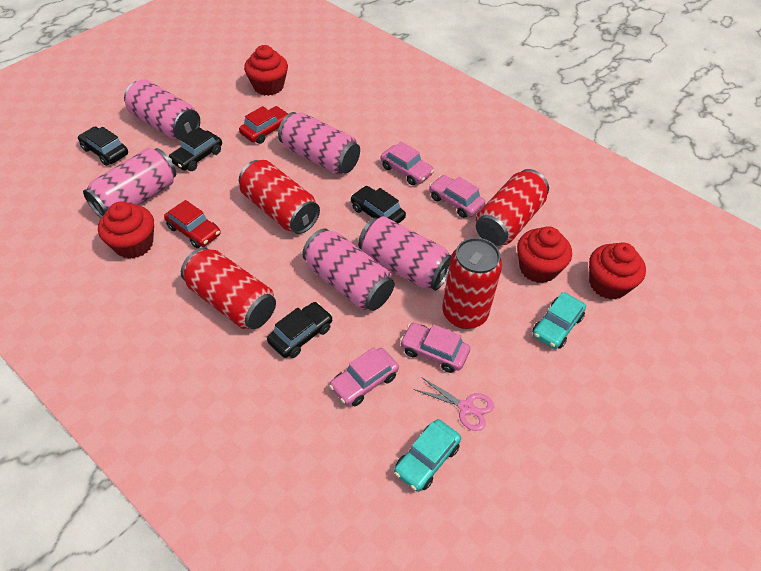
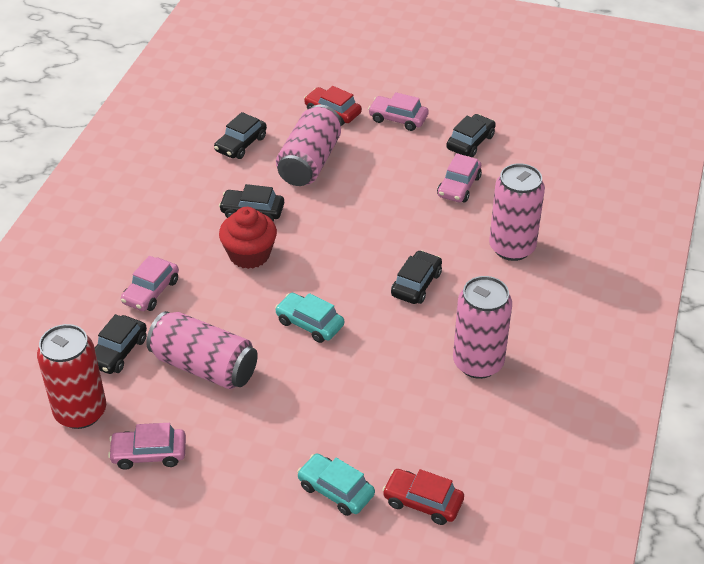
black car: [78,127,128,166] [169,127,222,171] [267,302,333,358] [351,186,406,224] = 4 -> [95,314,147,374] [214,112,267,159] [219,184,284,221] [391,250,442,304] [446,114,496,157] = 5
pink can: [83,148,176,218] [124,79,200,140] [278,112,360,175] [302,228,394,311] [358,216,451,291] = 5 -> [147,311,258,389] [276,105,341,186] [453,276,512,379] [489,163,545,261] = 4
pink scissors: [414,377,494,431] = 1 -> none = 0
red can: [181,247,276,329] [239,160,320,234] [442,238,502,329] [476,169,549,246] = 4 -> [37,324,106,429] = 1
red cupcake: [98,202,154,259] [244,45,288,96] [517,226,572,283] [589,242,646,299] = 4 -> [219,207,277,269] = 1

